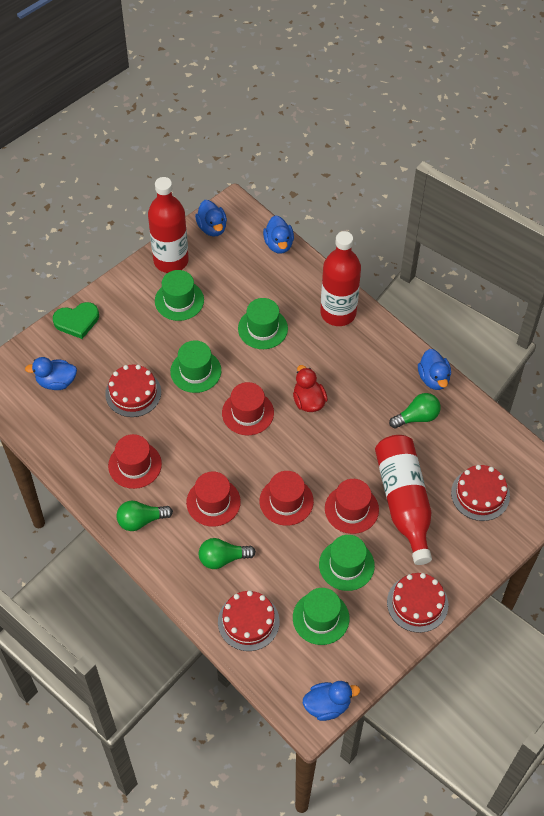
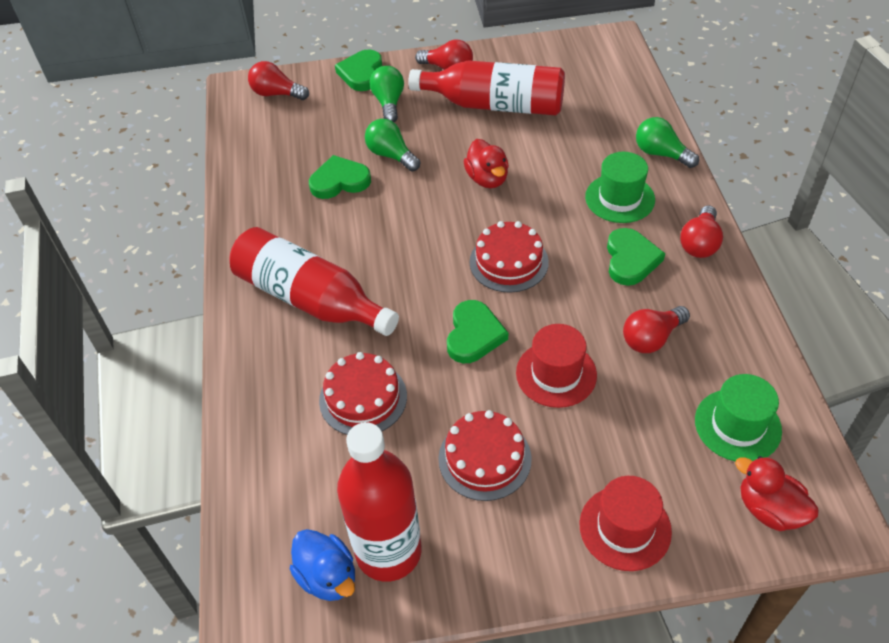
blue duck: [25,357,77,390] [195,200,227,237] [263,215,294,254] [303,681,360,721] [418,349,451,390] = 5 -> [290,529,355,601] = 1
green hat: [155,270,204,321] [170,340,221,393] [238,298,288,349] [293,588,349,645] [319,535,375,591] = 5 -> [585,152,655,223] [695,374,782,462] = 2
green heart: [53,302,99,339] = 1 -> [309,155,371,199] [335,50,382,91] [447,300,508,363] [607,228,665,286] = 4
red cake: [105,365,161,417] [218,591,280,651] [387,573,448,633] [451,465,510,521] = 4 -> [319,352,407,435] [438,410,532,501] [470,221,549,293] = 3
red duck: [293,365,328,412] = 1 -> [464,139,509,188] [735,456,819,531] = 2
red hat: [108,434,162,489] [186,471,241,527] [222,382,274,435] [260,471,314,526] [325,479,379,534] = 5 -> [516,324,597,408] [580,476,672,571] = 2
red light bulb: none = 0 -> [248,61,309,100] [415,40,473,70] [623,306,690,353] [680,205,723,258] = 4

